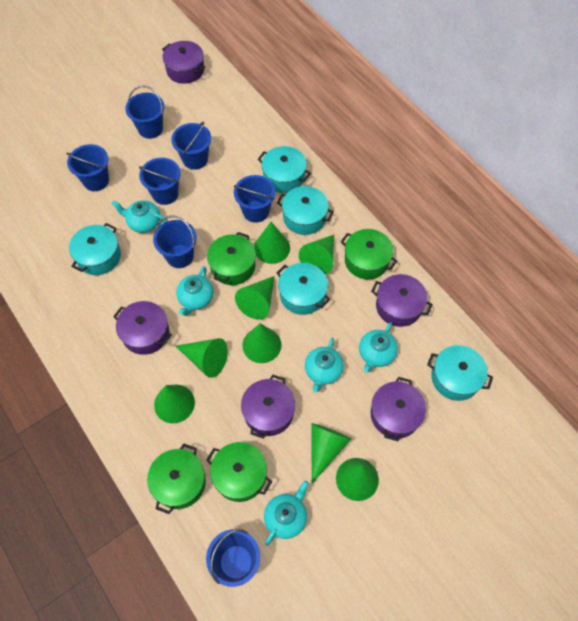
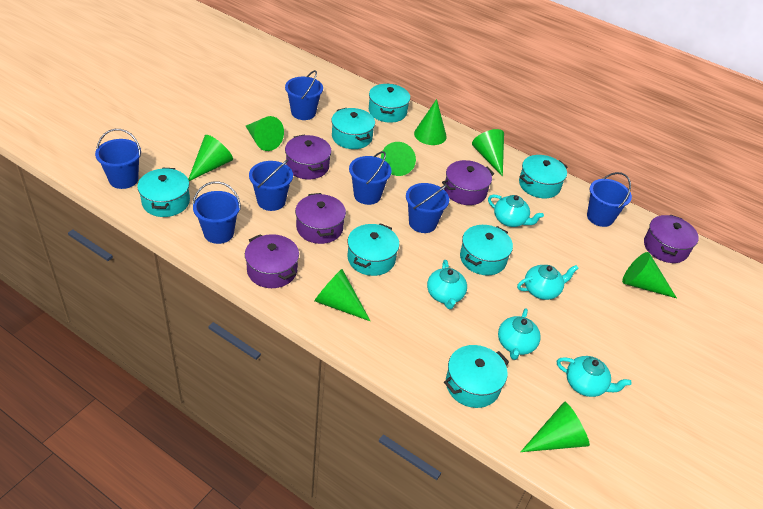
green pot: [147,443,206,514] [206,442,272,502] [207,232,256,285] [341,229,397,279] = 4 -> none = 0
turquoise pot: [69,223,121,275] [258,146,311,193] [277,186,334,235] [277,263,330,315] [427,345,493,401] = 5 -> [137,168,190,217] [331,108,375,149] [347,223,399,276] [369,83,410,123] [444,345,509,408] [460,225,513,275] [519,155,567,198] = 7

